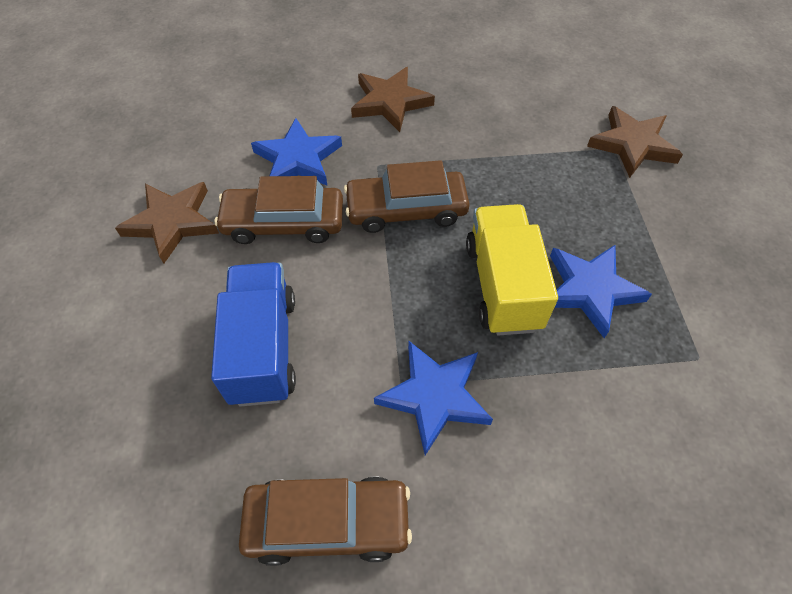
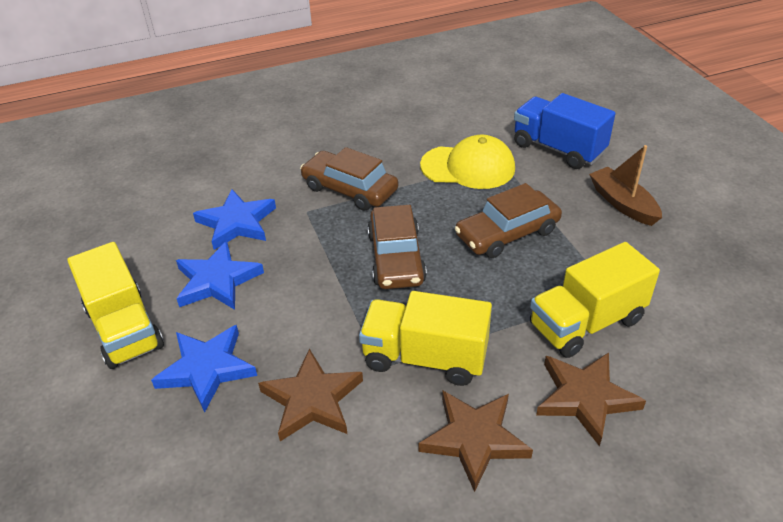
brown boat: none = 0 -> [589,145,662,226] = 1
yellow cap: none = 0 -> [420,135,515,189] = 1
yellow truck: [466,204,558,336] = 1 -> [67,242,164,369] [359,291,492,386] [530,242,660,358] = 3

